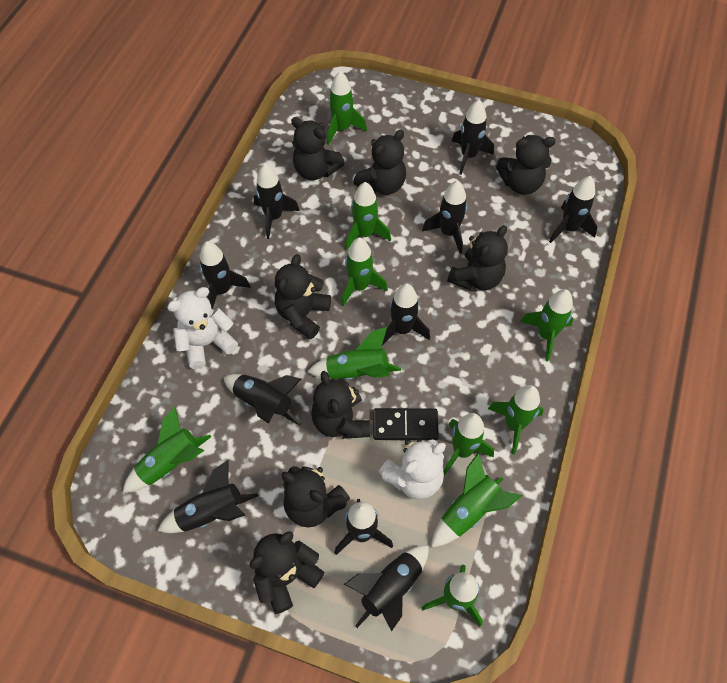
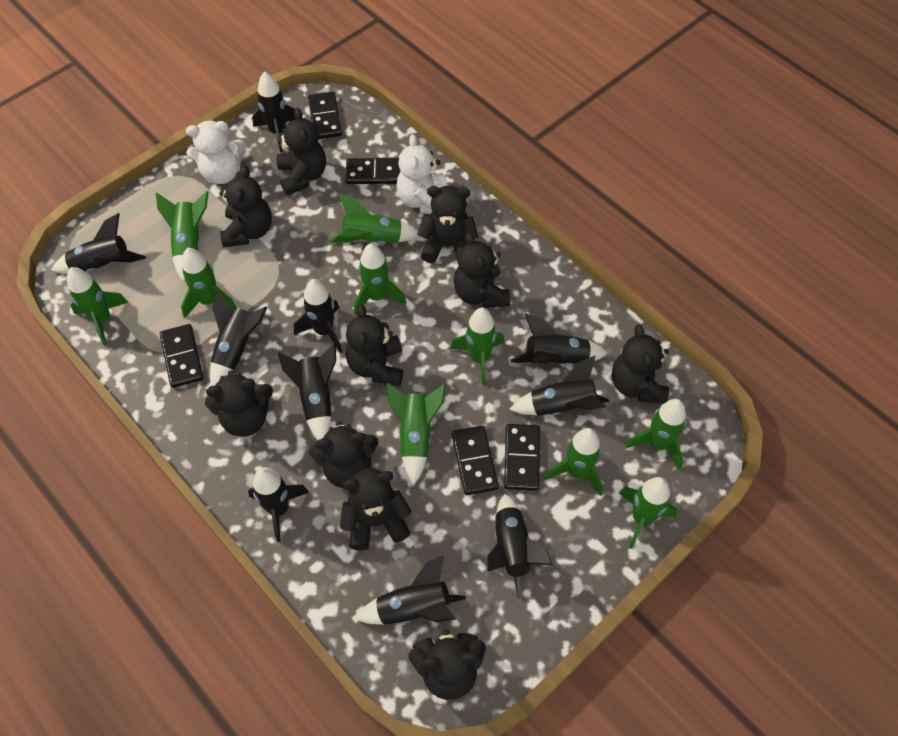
black domino: [373,408,439,440] = 1 -> [160,324,203,388] [308,92,342,139] [345,158,401,184] [452,426,499,495] [504,424,540,491] = 5
black teddy bear: [250,532,324,614] [275,254,331,339] [281,466,350,528] [291,117,345,180] [311,371,370,439] [353,130,406,195] [447,225,508,291] [496,135,556,195] = 8 -> [205,370,273,437] [219,166,272,247] [277,108,326,196] [309,421,379,488] [340,468,411,551] [346,305,403,386] [409,630,486,700] [417,185,479,263] [453,232,510,308] [612,324,669,404] = 10

